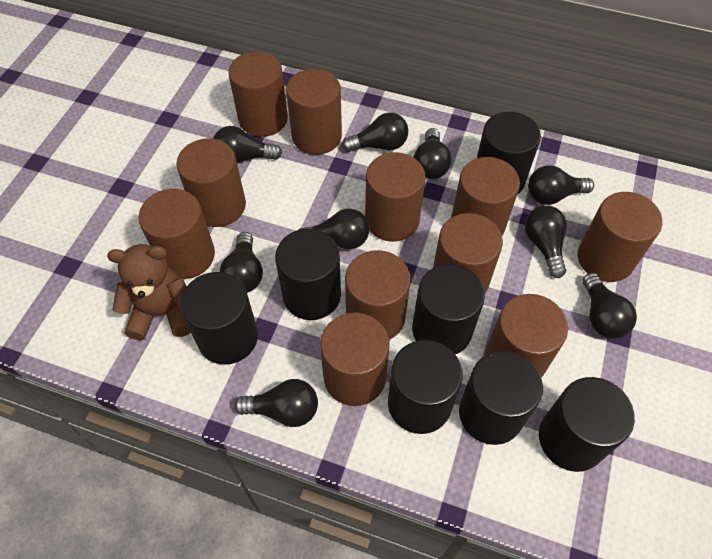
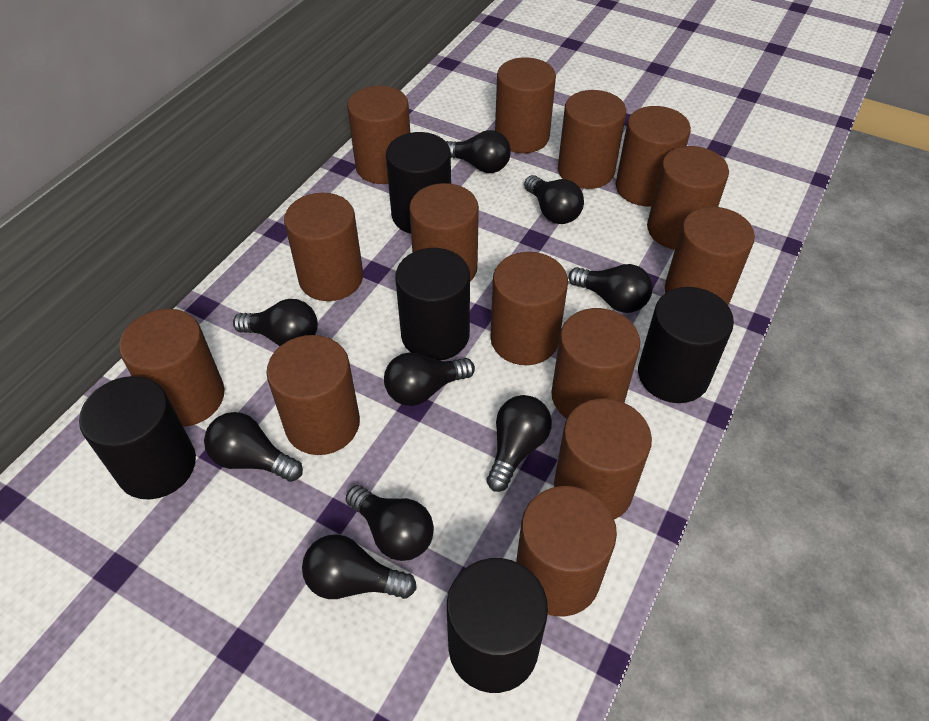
black cylinder: [180,272,258,365] [275,229,341,320] [388,340,463,434] [412,264,485,354] [459,351,543,445] [477,112,541,194] [539,377,635,472] = 7 -> [79,376,196,500] [386,132,451,234] [395,248,470,361] [447,558,548,693] [638,287,734,403] = 5
brown cylinder: [138,189,215,279] [176,138,246,227] [228,52,288,137] [286,69,342,155] [320,313,390,406] [345,250,411,339] [365,152,426,242] [433,213,503,293] [451,157,520,236] [485,294,568,378] [578,192,663,282] = 11 -> [119,309,225,427] [266,335,360,455] [284,193,363,301] [347,86,410,184] [409,183,479,282] [490,252,568,365] [495,57,556,153] [516,486,617,617] [551,308,640,419] [554,398,652,519] [558,90,626,189] [616,106,691,206] [647,146,729,250] [665,207,755,305] = 14
brown teddy bear: [107,244,191,340] = 1 -> none = 0

